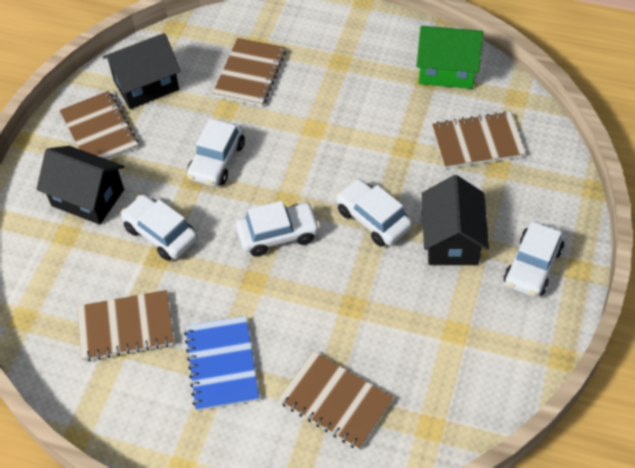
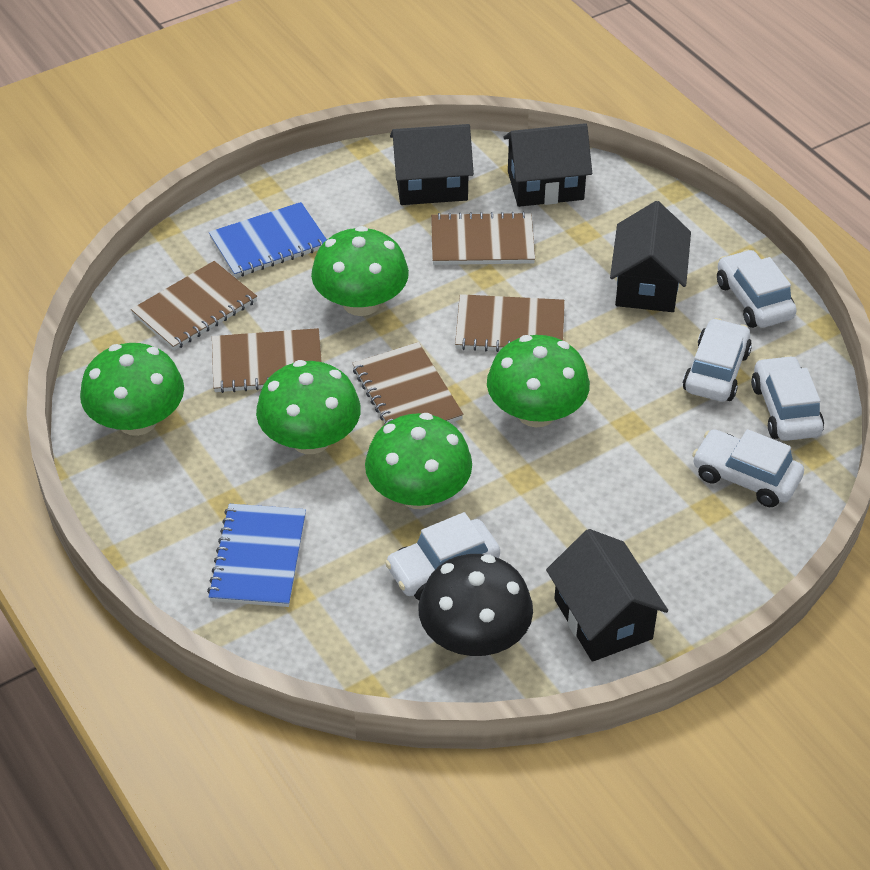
black house: [36,146,125,225] [103,33,180,109] [422,175,489,265] = 3 -> [390,124,474,205] [503,123,592,207] [546,529,668,662] [610,201,691,312] = 4
black mushroom: none = 0 -> [418,554,533,656] = 1
blue notebook: [184,316,259,411] = 1 -> [207,504,306,607] [209,202,327,278] = 2
green house: [416,26,483,89] = 1 -> none = 0
green mushroom: none = 0 -> [80,343,184,436] [256,360,361,454] [311,226,409,316] [365,413,472,509] [487,335,590,427] = 5

